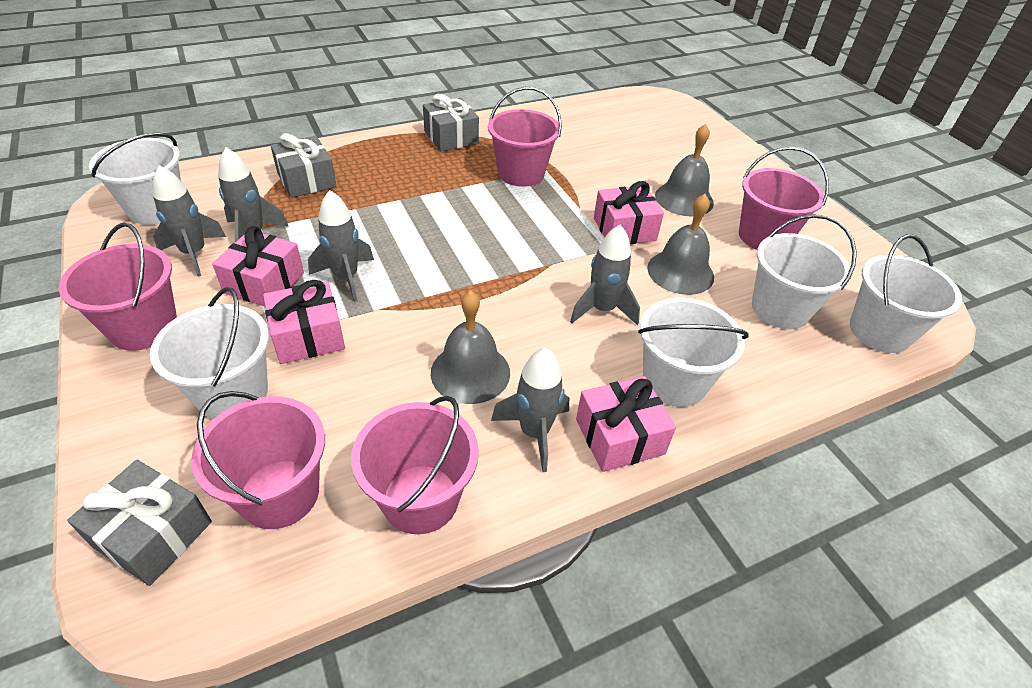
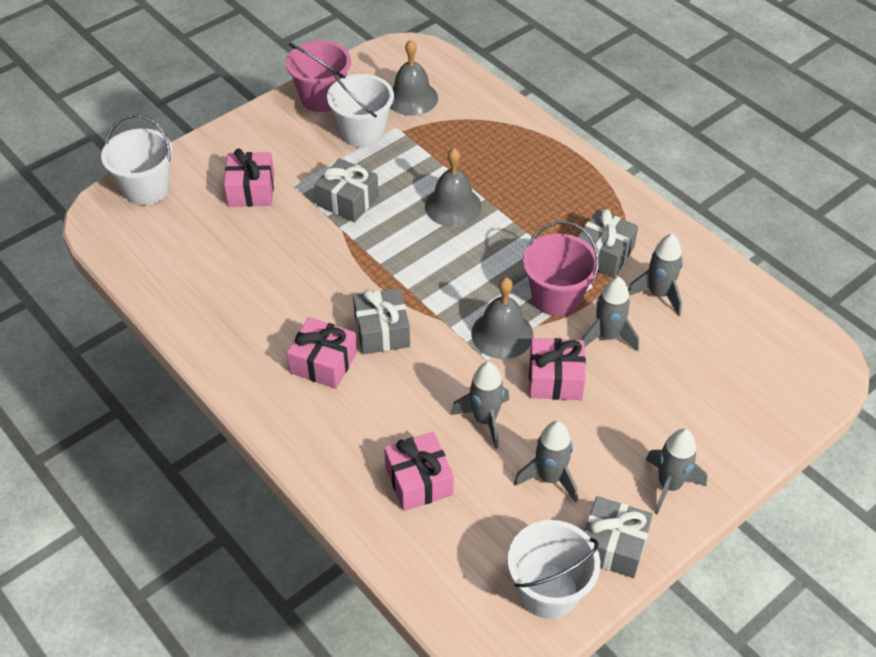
grey gift: [67,460,212,586] [271,133,336,198] [423,94,479,152] = 3 -> [315,158,379,222] [353,288,410,354] [578,209,638,277] [585,496,653,578] = 4
pink bucket: [59,223,177,351] [191,391,325,529] [351,396,479,534] [488,87,562,187] [739,147,829,250] = 5 -> [286,41,351,112] [523,221,599,316] = 2
white bucket: [89,132,181,225] [150,287,269,419] [638,298,749,407] [752,214,857,329] [850,234,962,353] = 5 -> [101,114,172,205] [327,71,394,148] [508,520,600,619] = 3

